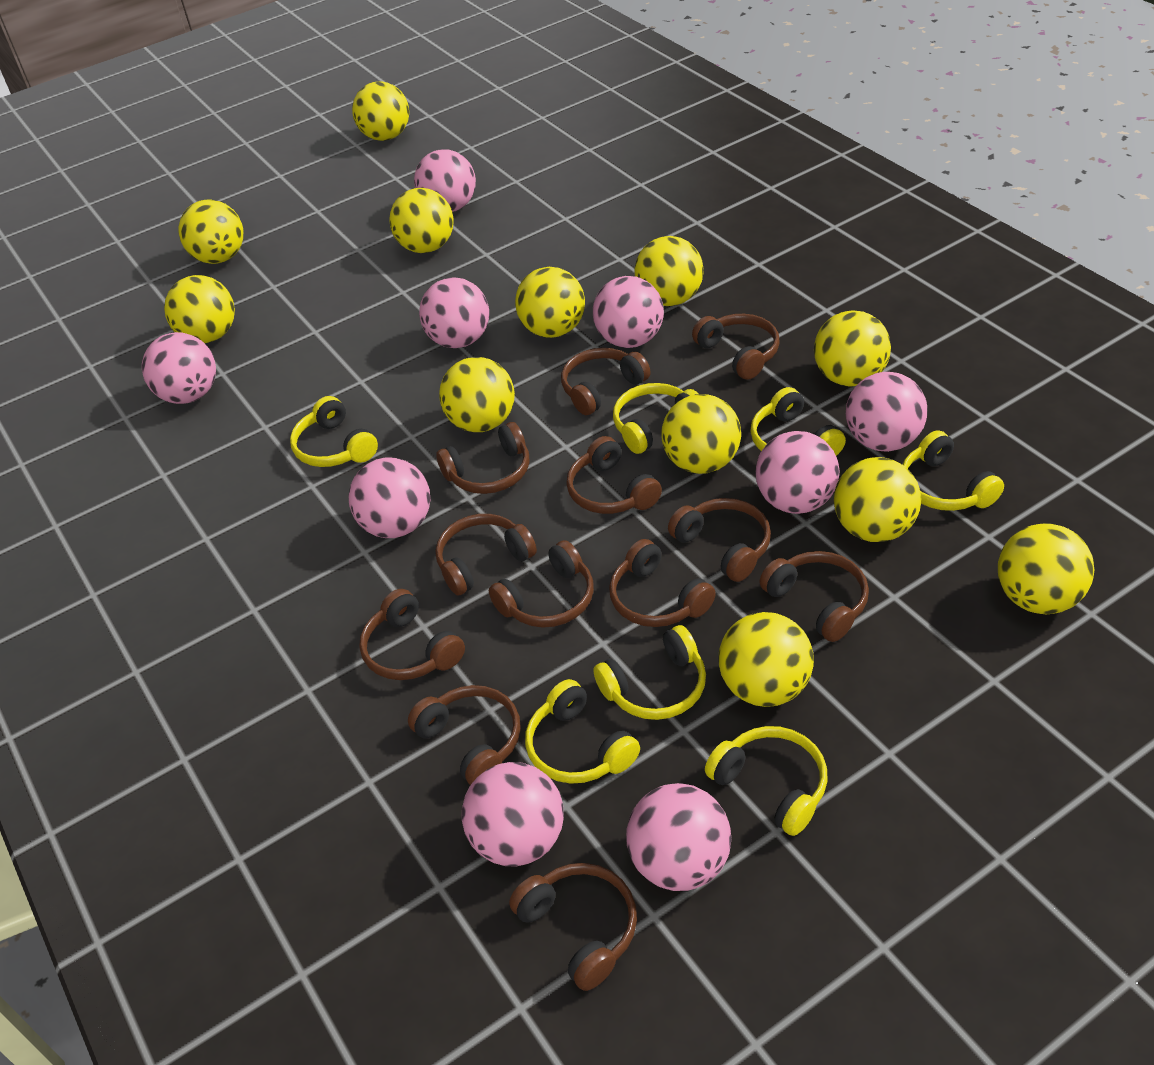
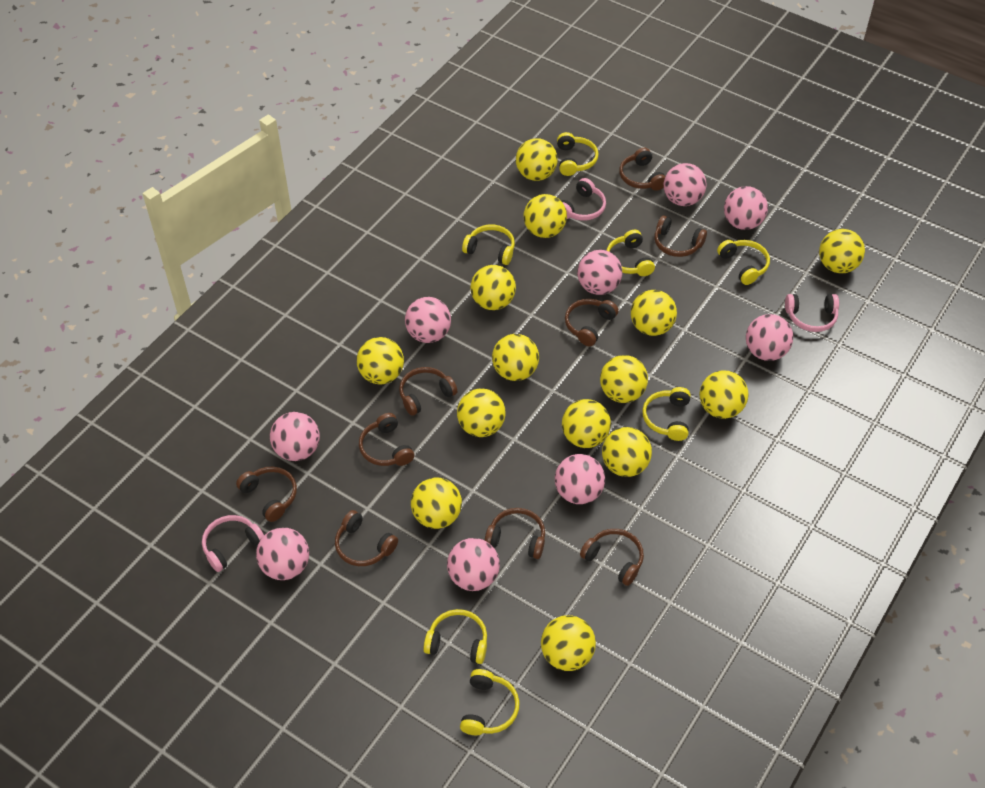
brown headphones: [359,589,465,680] [408,685,521,785] [435,514,537,596] [436,422,529,494] [489,540,594,628] [509,863,637,991] [561,348,651,415] [566,436,662,514] [609,539,716,627] [668,498,771,582] [692,314,780,380] [760,551,869,642] = 12 -> [236,467,297,522] [335,510,398,566] [359,413,414,466] [399,367,457,416] [485,508,545,559] [565,299,619,346] [580,529,644,586] [619,148,665,191] [655,216,707,257] = 9
pink headphones: none = 0 -> [202,515,264,572] [561,178,606,221] [785,294,839,332] = 3
yellow ball: [164,275,235,343] [179,200,243,264] [352,82,409,141] [389,188,454,253] [439,357,515,432] [515,267,585,338] [634,236,704,306] [661,394,741,474] [719,612,814,707] [814,310,891,386] [834,457,921,542] [998,523,1094,614] = 12 -> [357,337,404,384] [411,478,462,529] [457,388,506,437] [470,265,516,310] [492,334,539,381] [516,138,557,181] [524,194,567,238] [541,615,596,671] [562,399,611,448] [600,355,648,403] [602,427,652,477] [631,290,677,336] [700,370,749,419] [819,229,865,273] = 14

